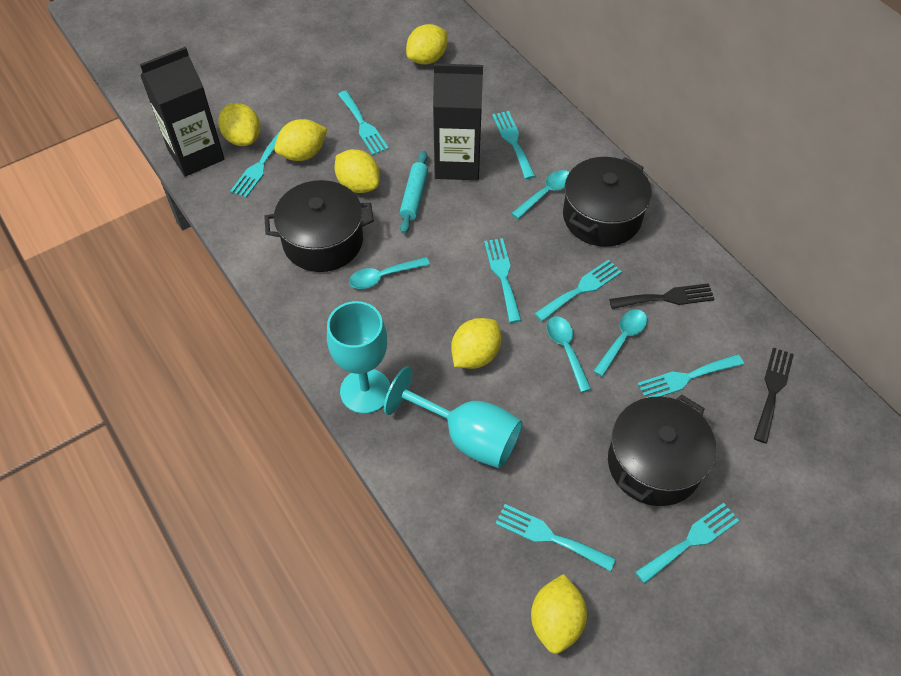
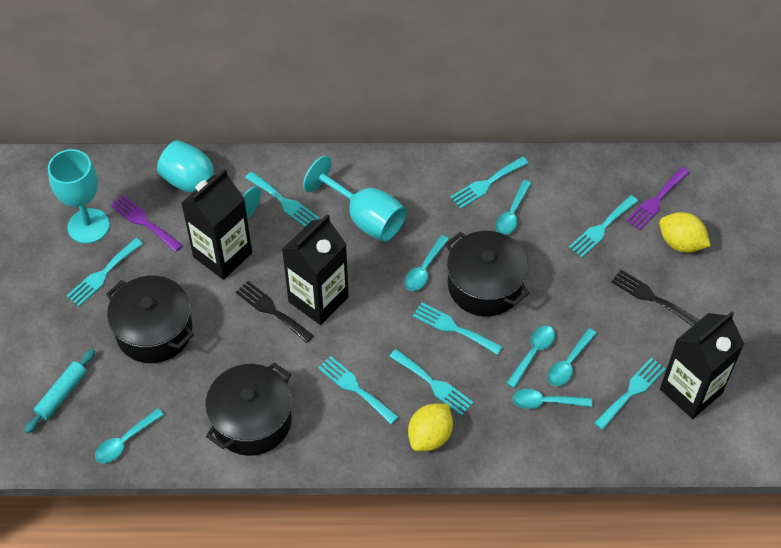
black carton: [140,47,224,177] [433,63,483,180] = 2 -> [181,168,252,280] [282,214,349,325] [660,311,744,419] = 3
purple fork: none = 0 -> [110,194,183,252] [626,167,690,230] = 2
turquoise goblet: [327,301,390,414] [384,366,522,468] = 2 -> [48,149,110,244] [157,140,261,219] [303,155,407,242] = 3
turquoise spoon: [349,257,430,289] [511,170,570,219] [547,316,591,392] [593,309,647,377] = 4 -> [95,408,164,463] [404,235,449,291] [495,180,532,235] [506,326,555,388] [512,389,592,409] [547,328,597,386] = 6
yellow lemon: [218,103,260,146] [274,119,327,161] [335,149,380,193] [406,24,447,65] [451,318,501,369] [531,574,587,654] = 6 -> [408,404,453,451] [659,212,711,253] = 2

